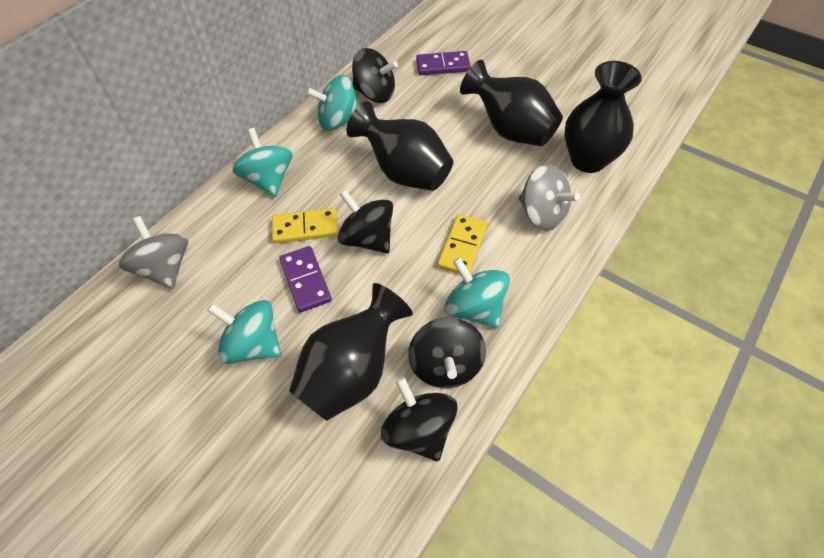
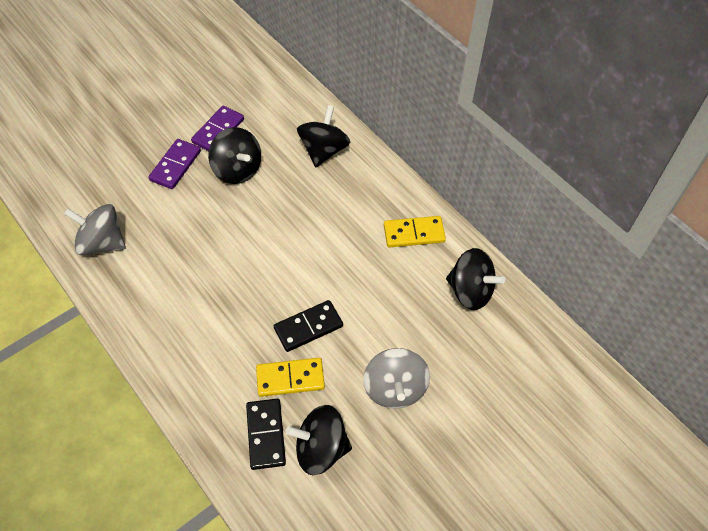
black domino: none = 0 -> [246,399,286,470] [274,300,343,352] = 2
black vase: [289,283,413,421] [346,101,453,191] [460,60,563,146] [564,61,642,173] = 4 -> none = 0
turquoise spinning top: [207,300,281,364] [232,128,293,197] [306,75,359,131] [445,257,510,329] = 4 -> none = 0

